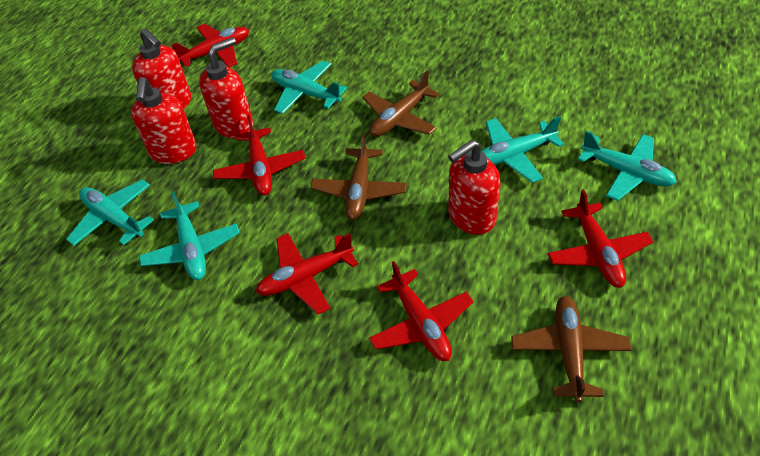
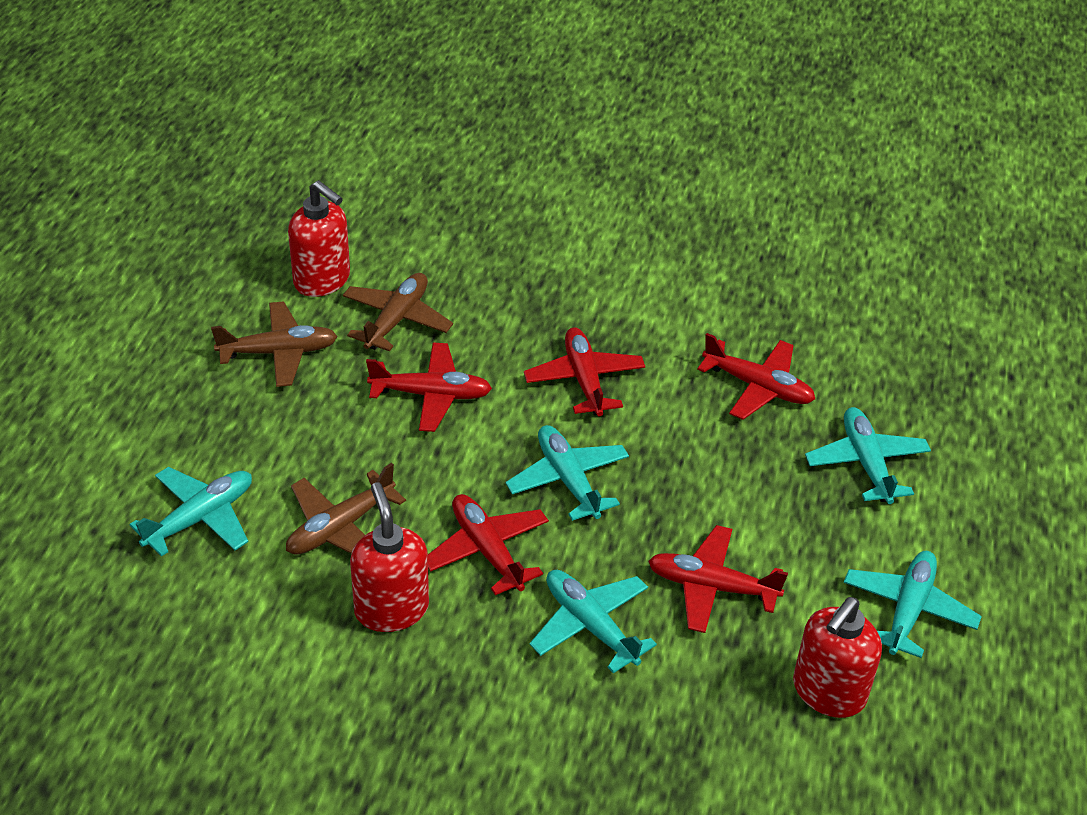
red soap dispenser: [131,77,196,164] [132,28,191,109] [199,37,253,138] [448,140,500,235] = 4 -> [288,180,350,297] [350,482,429,632] [793,597,882,718] = 3

